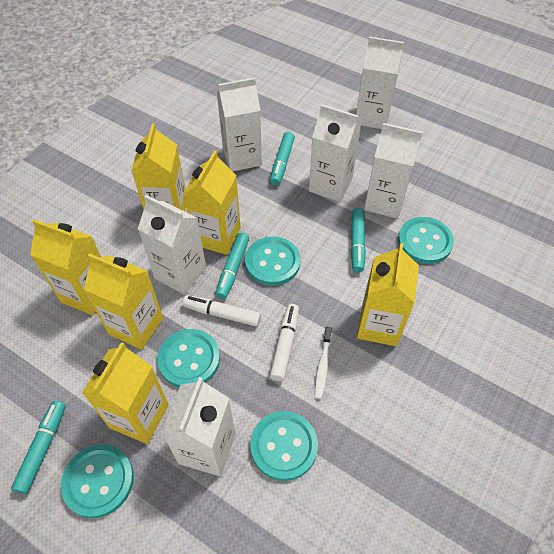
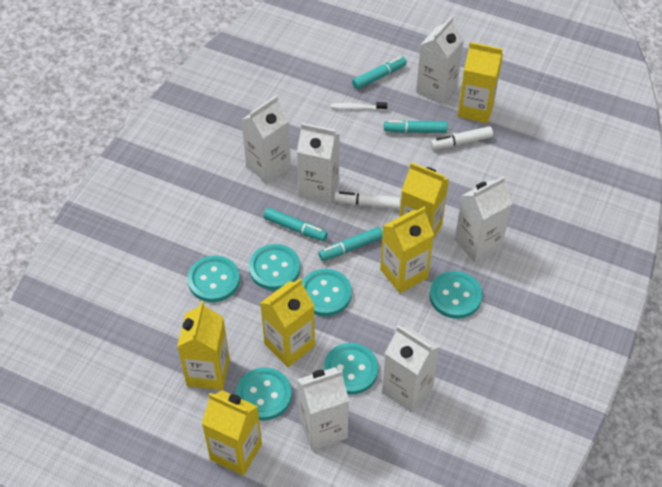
turquoise button: [61,444,134,518] [157,329,220,388] [245,237,300,286] [250,411,318,481] [398,217,454,264] = 5 -> [188,256,240,302] [236,367,292,421] [249,244,300,290] [302,269,352,316] [324,343,378,394] [429,271,482,319] = 6

